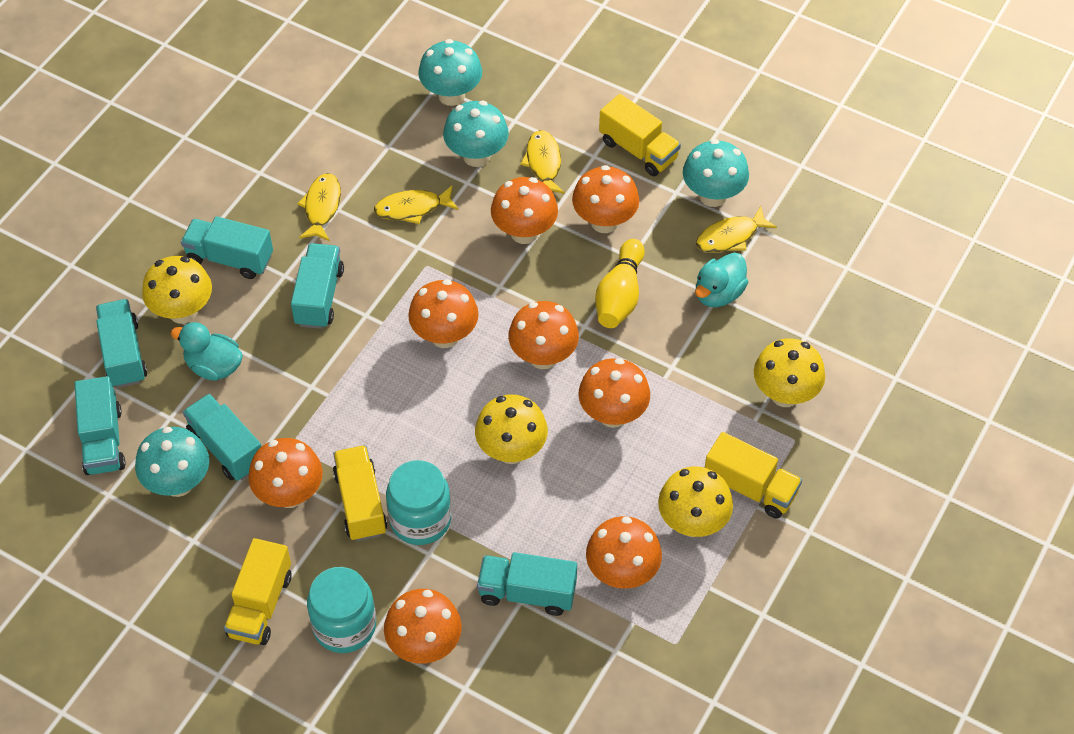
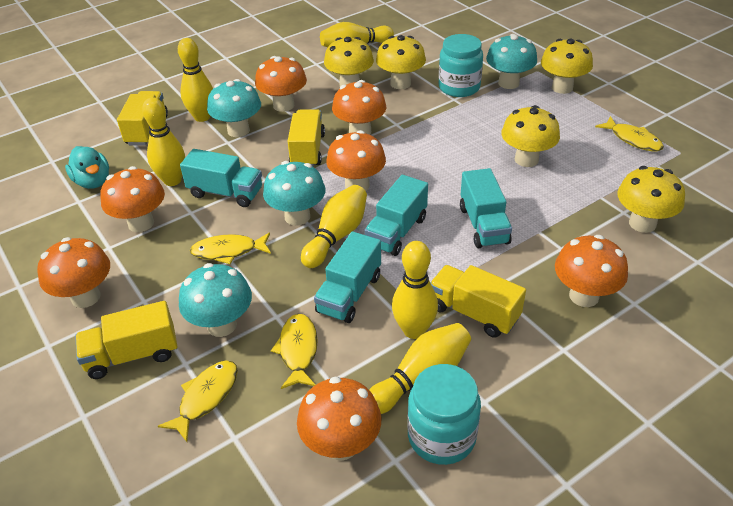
orange mushroom: [248,438,323,508] [384,589,462,664] [408,279,479,348] [491,177,558,244] [508,301,579,369] [572,165,639,233] [578,358,650,428] [586,516,662,589] = 8 -> [37,237,110,308] [100,166,165,232] [255,56,307,112] [297,377,381,461] [326,130,386,191] [332,80,386,135] [555,235,628,307] = 7
turquoise duck: [171,322,243,381] [695,253,748,307] = 2 -> [65,146,109,189] = 1
turquoise truck: [75,376,126,475] [96,299,147,388] [181,216,273,279] [183,394,261,481] [291,243,344,329] [477,552,577,616] = 6 -> [180,149,262,207] [314,232,381,323] [365,175,428,256] [460,168,512,248] = 4
yellow bowling pin: [595,239,645,328] = 1 -> [142,97,185,186] [178,38,213,122] [301,185,367,268] [320,22,394,47] [369,323,471,414] [392,241,438,339] = 6
yellow mushroom: [142,256,212,324] [475,395,548,464] [658,467,733,537] [754,339,825,407] = 4 -> [324,37,374,86] [376,35,426,89] [501,105,560,167] [541,39,593,94] [617,166,685,233] = 5

